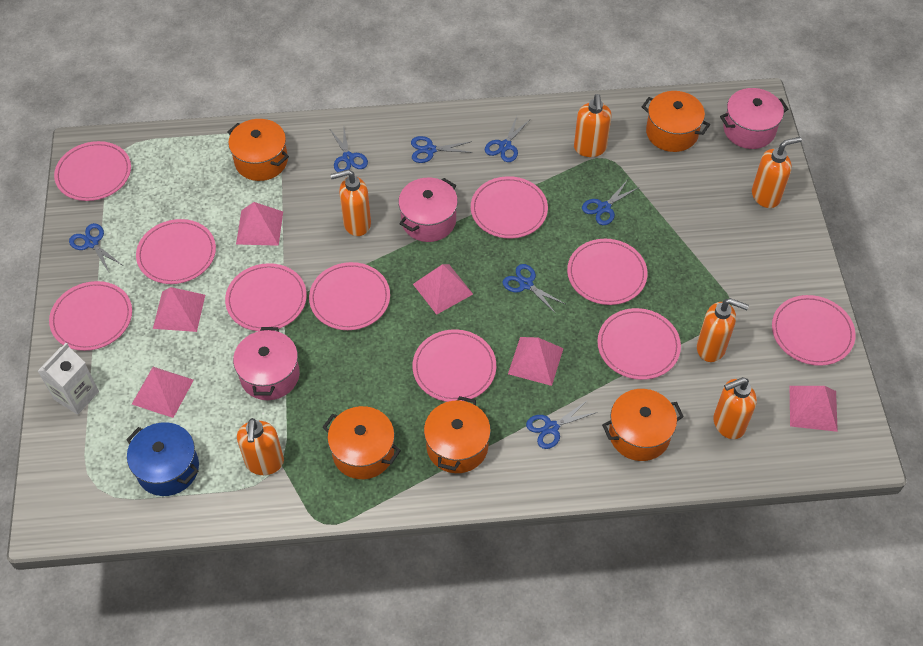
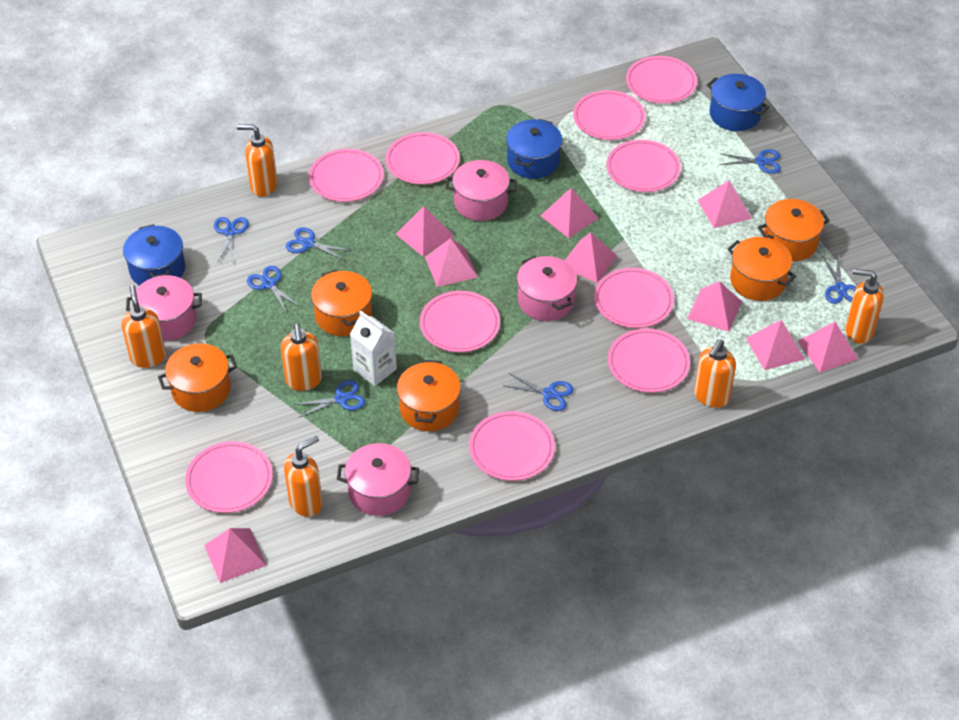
blue pot: [126,422,199,496] = 1 -> [123,224,185,286] [506,119,562,179] [707,74,770,131] = 3
pink pot: [233,327,300,400] [398,178,458,242] [720,88,788,149] = 3 -> [126,275,202,341] [337,443,419,516] [445,160,517,221] [517,255,577,321] = 4
pink pyramid: [132,367,194,418] [153,287,205,332] [236,202,283,246] [413,264,473,315] [508,337,564,386] [790,386,838,432] = 6 -> [204,528,267,583] [396,206,454,257] [425,238,478,287] [540,188,599,238] [565,232,617,283] [687,281,742,332] [697,180,752,228] [746,320,805,370] [798,322,858,373] = 9

